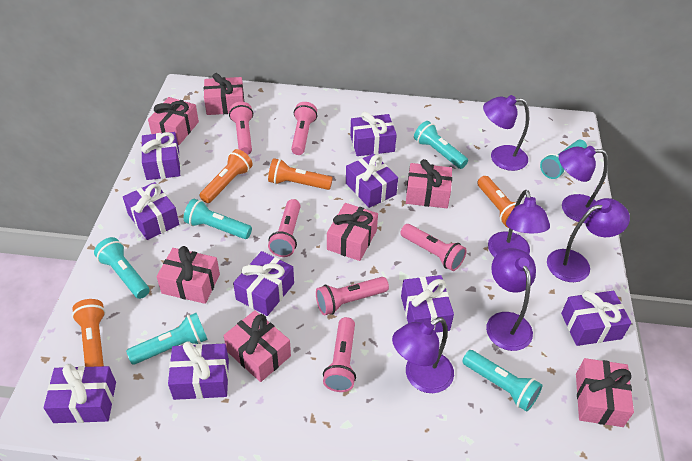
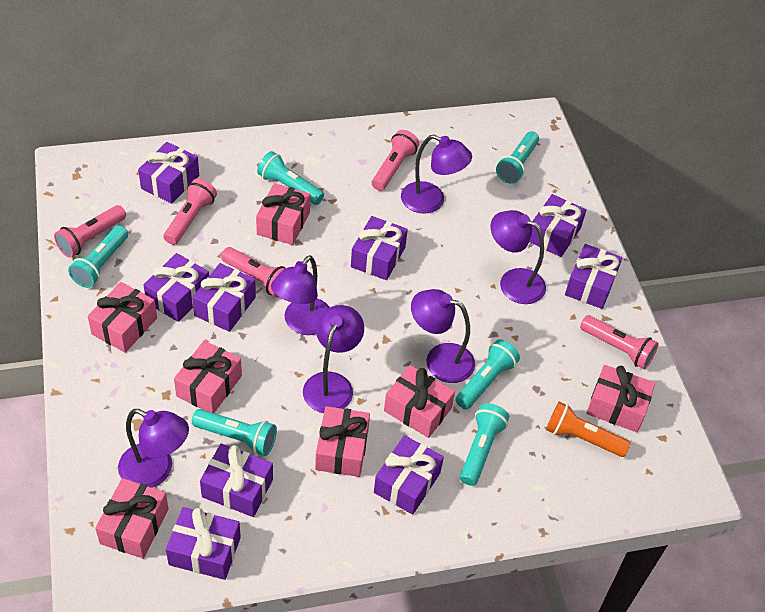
orange flashlight: [72,299,105,367] [199,149,253,203] [268,158,333,190] [477,176,521,228] = 4 -> [546,402,631,457] = 1
pink flashlight: [229,102,253,155] [268,199,301,257] [291,102,317,155] [316,277,389,316] [323,317,356,392] [400,224,467,271] = 6 -> [54,205,126,258] [163,178,217,245] [221,247,286,298] [372,130,419,191] [580,315,659,369] = 5

